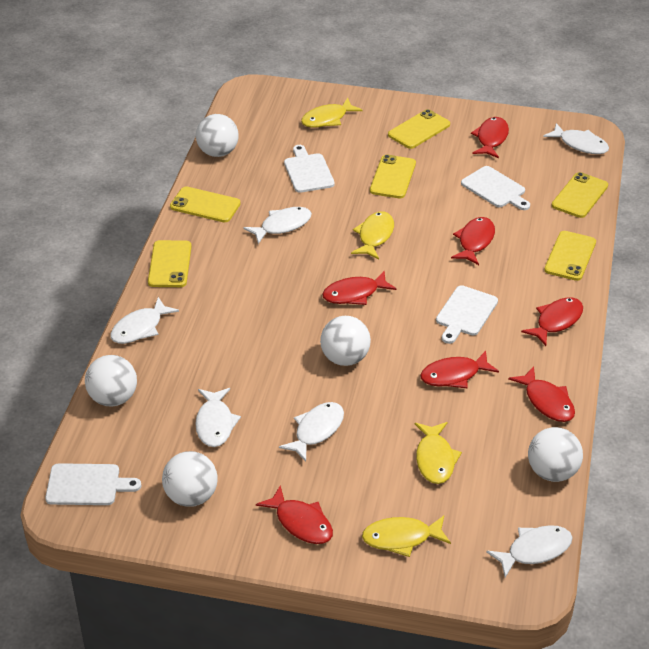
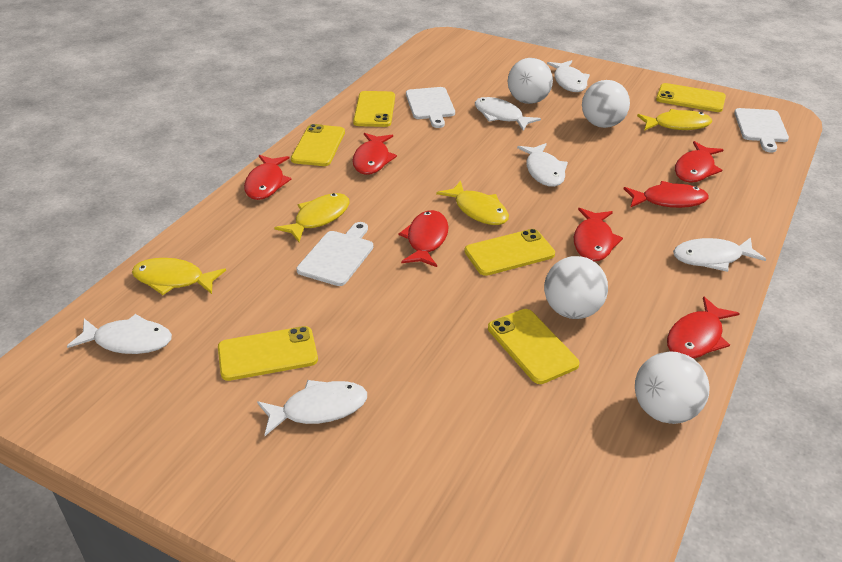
white ball: [85,355,137,406] [162,451,218,507] [196,114,239,157] [320,316,371,366] [528,427,583,482] = 5 -> [508,58,553,104] [544,256,608,319] [582,80,630,128] [635,352,710,424] = 4
white cutting board: [45,463,141,505] [284,145,335,193] [436,285,498,344] [461,166,530,210] = 4 -> [296,222,374,286] [406,87,455,128] [734,108,789,152] = 3

